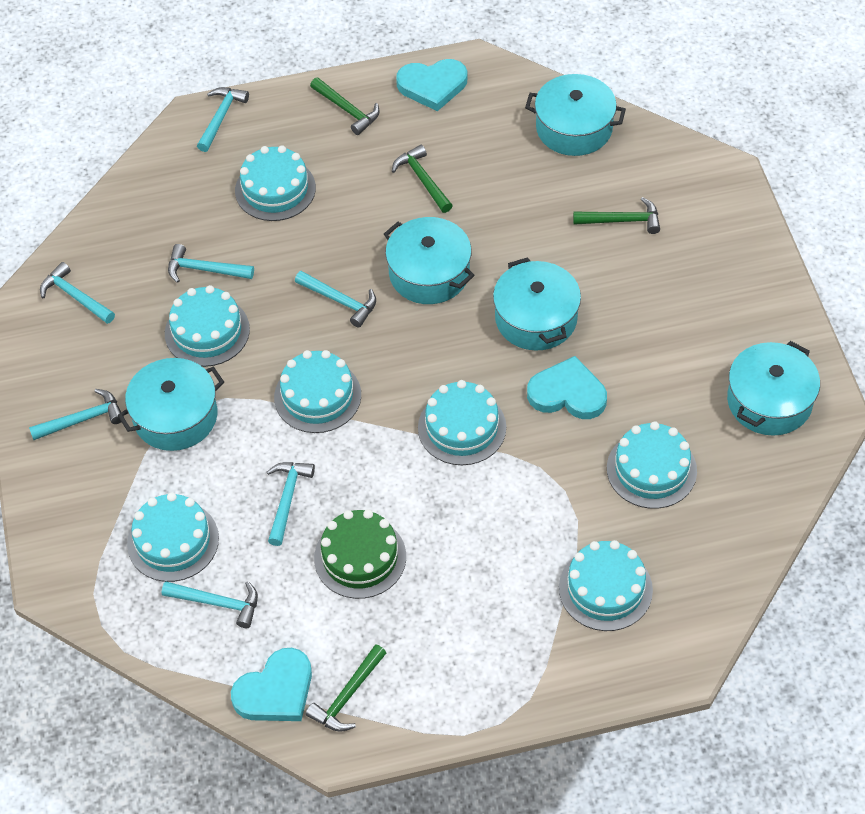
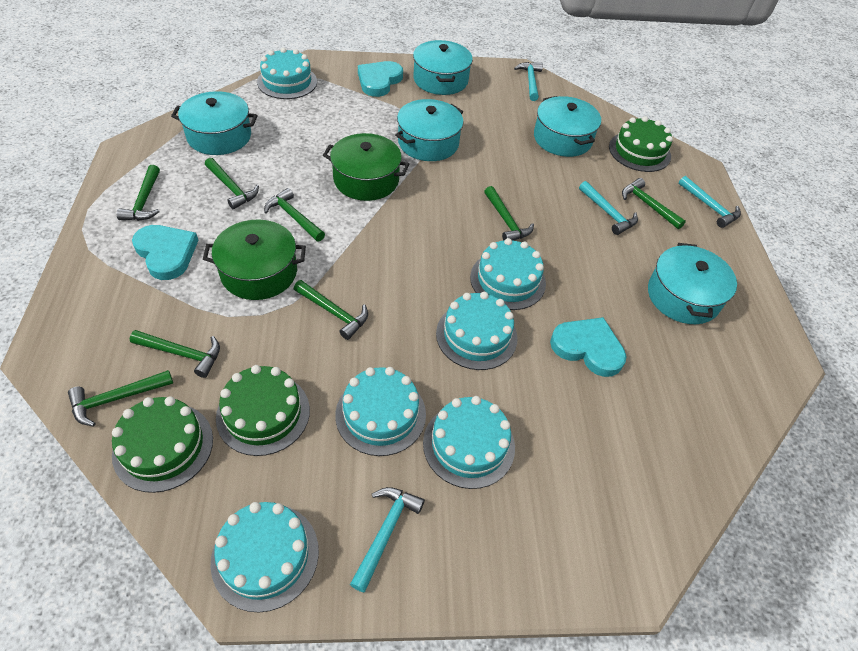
green cake: [314,509,406,599] = 1 -> [112,396,213,493] [216,365,310,456] [609,116,673,172] = 3
green hammer: [306,644,386,732] [310,77,380,135] [392,145,453,213] [573,197,660,234] = 4 -> [68,370,173,426] [117,165,160,221] [129,330,220,378] [205,158,259,209] [264,188,325,242] [294,280,368,340] [484,186,534,241] [622,178,686,229] = 8
green pot: none = 0 -> [203,220,306,300] [323,133,409,201] = 2
turquoise cake: [127,492,219,582] [165,285,250,367] [235,146,316,221] [274,350,361,433] [418,380,506,465] [559,540,653,631] [607,421,697,509] = 7 -> [210,502,319,613] [257,48,317,99] [335,367,426,456] [423,396,515,489] [436,292,518,370] [470,238,546,310] = 6
turquoise hammer: [29,389,124,440] [40,262,115,324] [162,581,258,628] [168,244,254,283] [197,87,249,152] [267,462,315,546] [295,271,376,328] = 7 -> [350,487,425,593] [514,62,543,101] [579,181,638,235] [678,176,741,228] = 4

